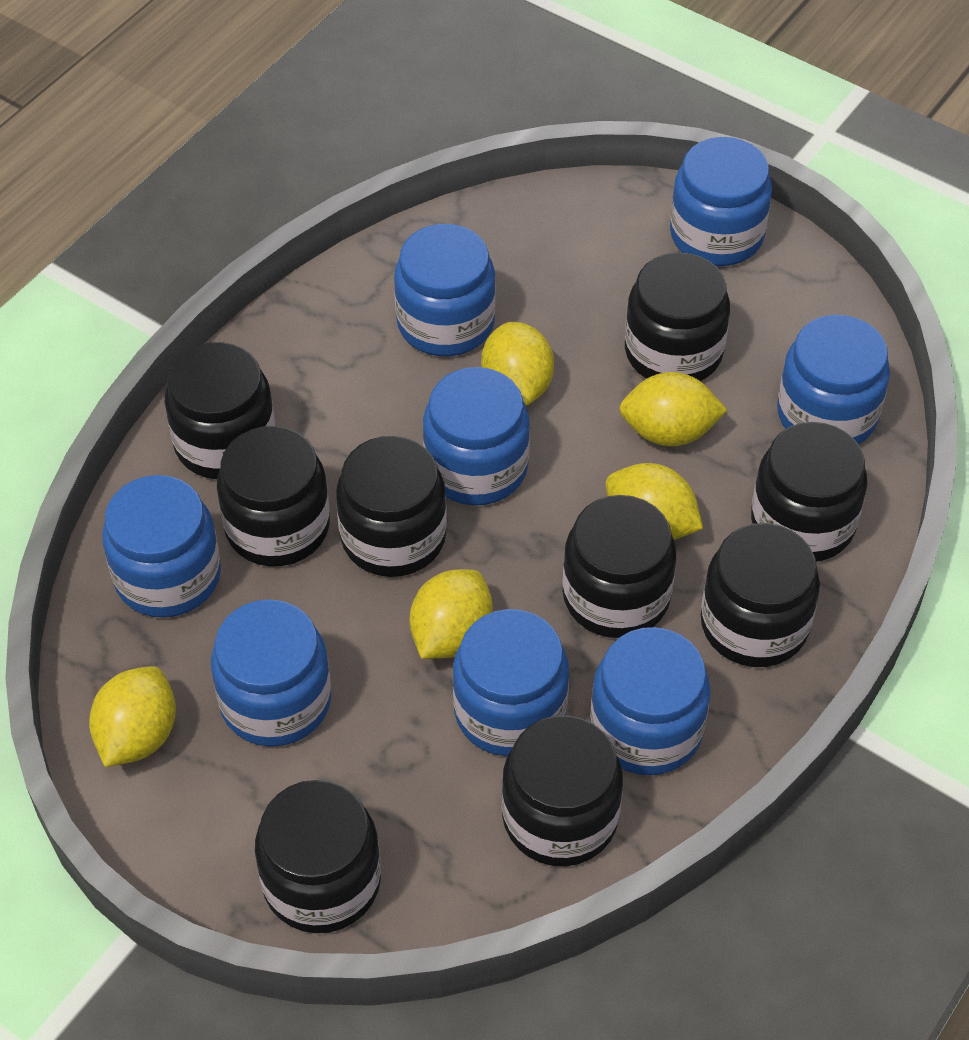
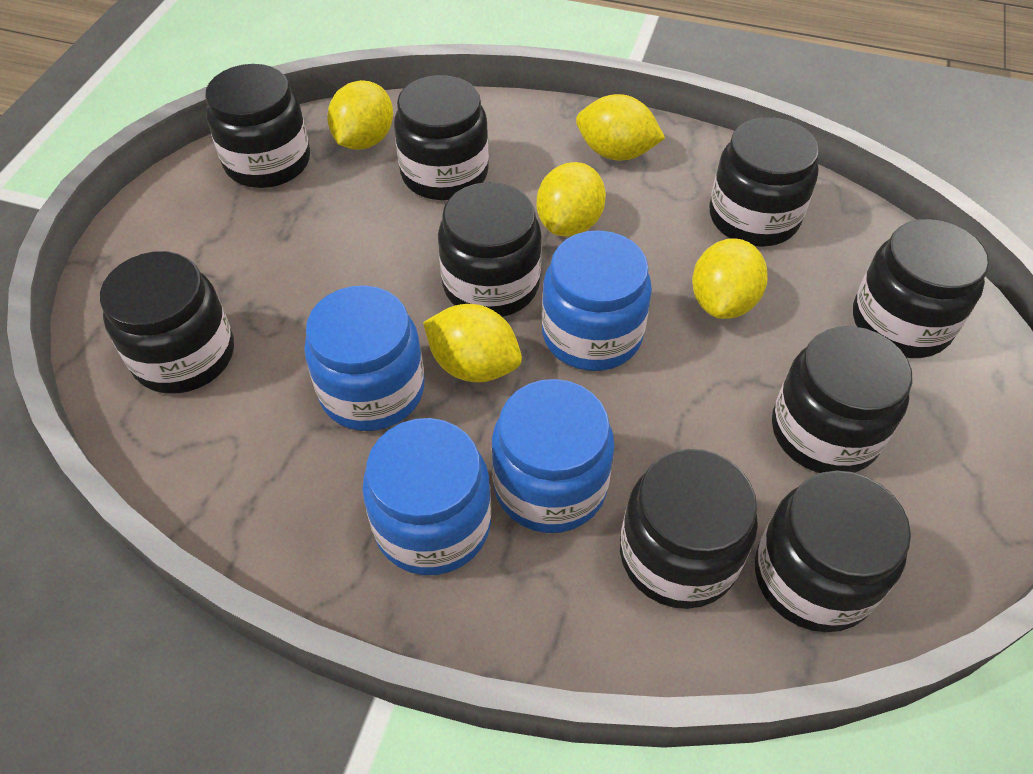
blue jar: [102,475,221,618] [211,599,331,747] [394,224,496,356] [423,367,530,505] [453,609,569,756] [590,627,710,775] [670,137,772,266] [777,315,890,445] = 8 -> [304,285,424,431] [362,418,491,575] [491,379,615,533] [542,230,652,371] = 4

